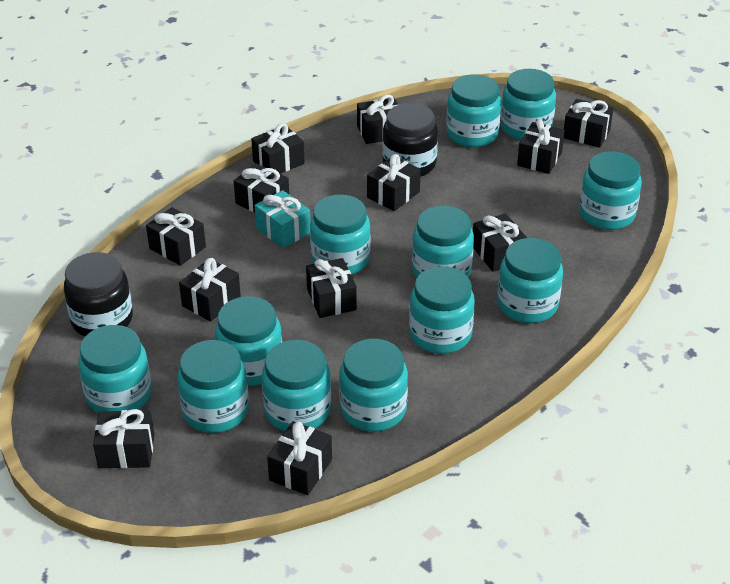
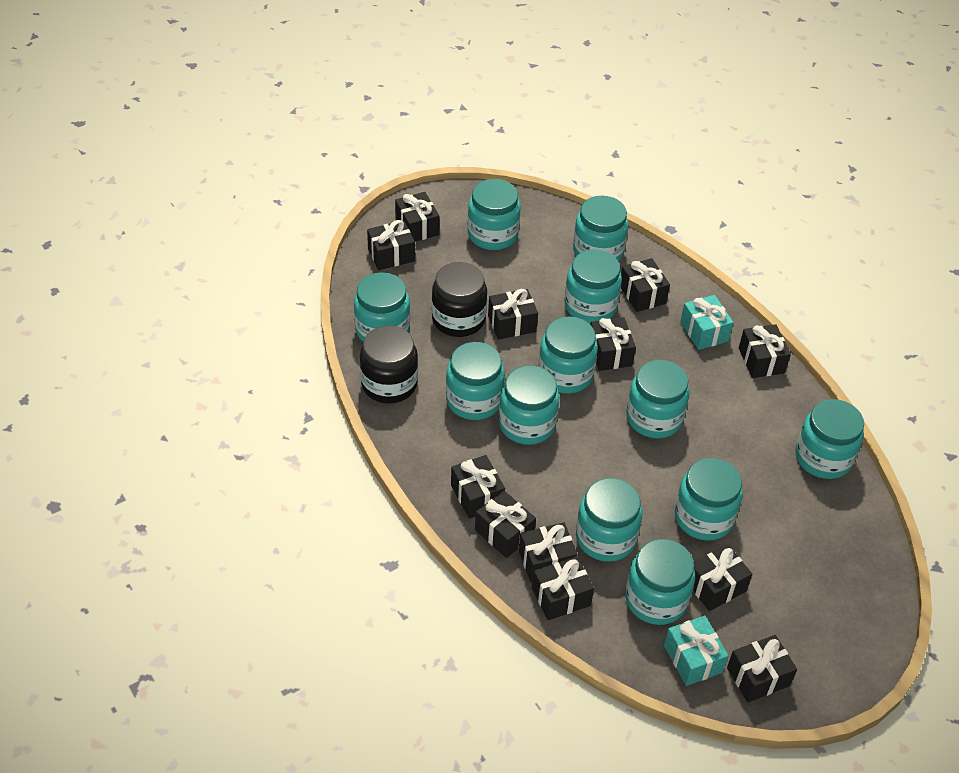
turquoise gift: [255,190,310,248] = 1 -> [664,616,728,686] [680,295,734,350] = 2

